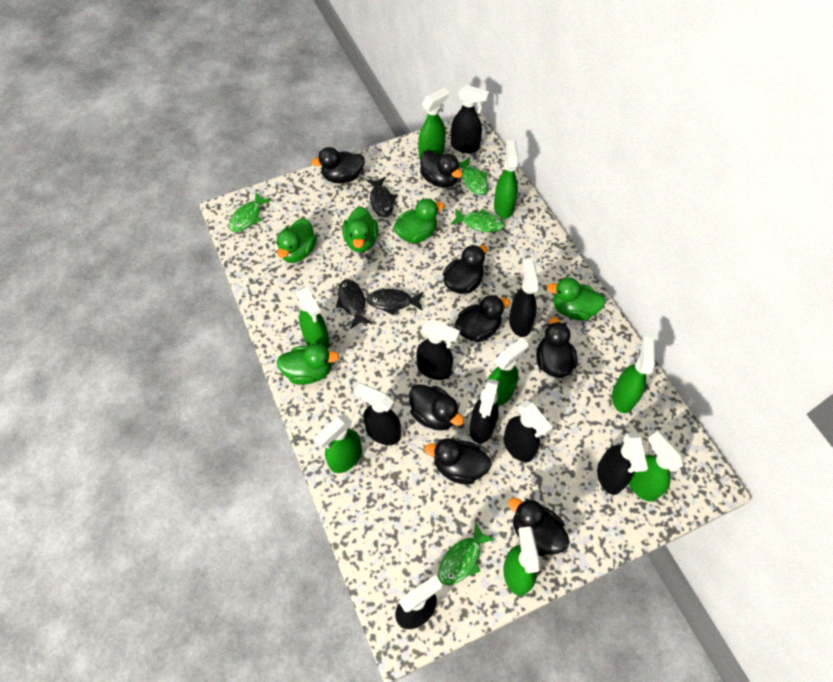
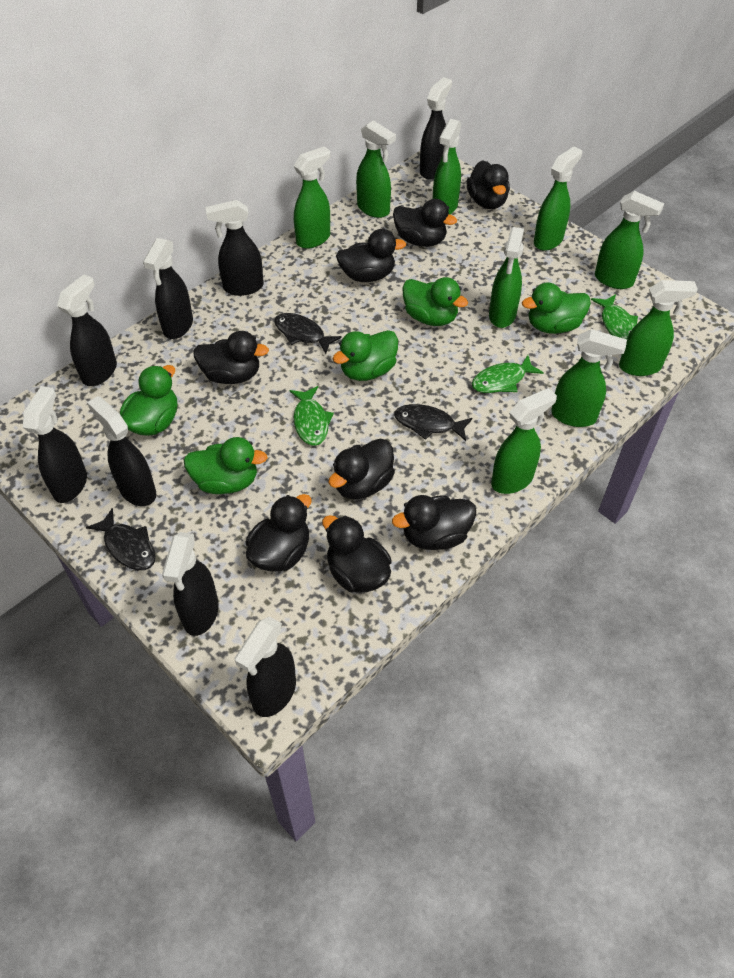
green fish: [229,193,272,232] [438,522,496,585] [451,208,505,232] [459,157,488,195] = 4 -> [290,386,334,446] [472,355,544,393] [591,294,638,339] = 3
green spray bottle: [296,286,329,349] [315,414,362,473] [418,88,449,159] [485,337,528,406] [494,140,519,219] [503,526,540,596] [612,337,655,413] [629,431,683,502] = 8 -> [294,147,331,249] [356,120,396,218] [433,119,461,214] [489,227,524,328] [491,388,557,494] [534,147,582,251] [551,329,627,427] [595,191,664,289] [619,280,698,376] = 9

